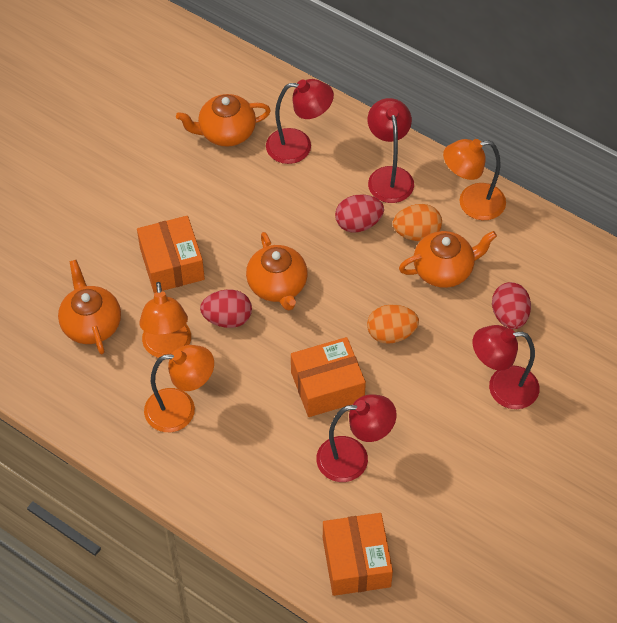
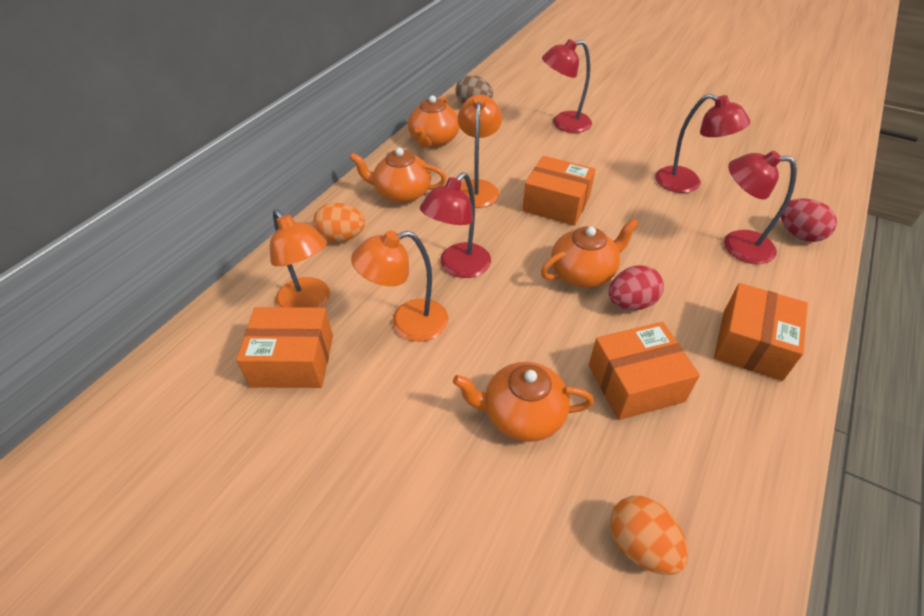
brown egg: none = 0 -> [455,75,493,104] = 1
orange box: [137,216,205,293] [291,337,366,417] [323,513,393,596] = 3 -> [236,307,333,388] [522,156,595,226] [589,322,700,420] [714,283,808,381] = 4
red egg: [200,290,252,328] [335,194,384,233] [492,282,531,329] = 3 -> [609,265,664,310] [781,199,837,242] = 2

